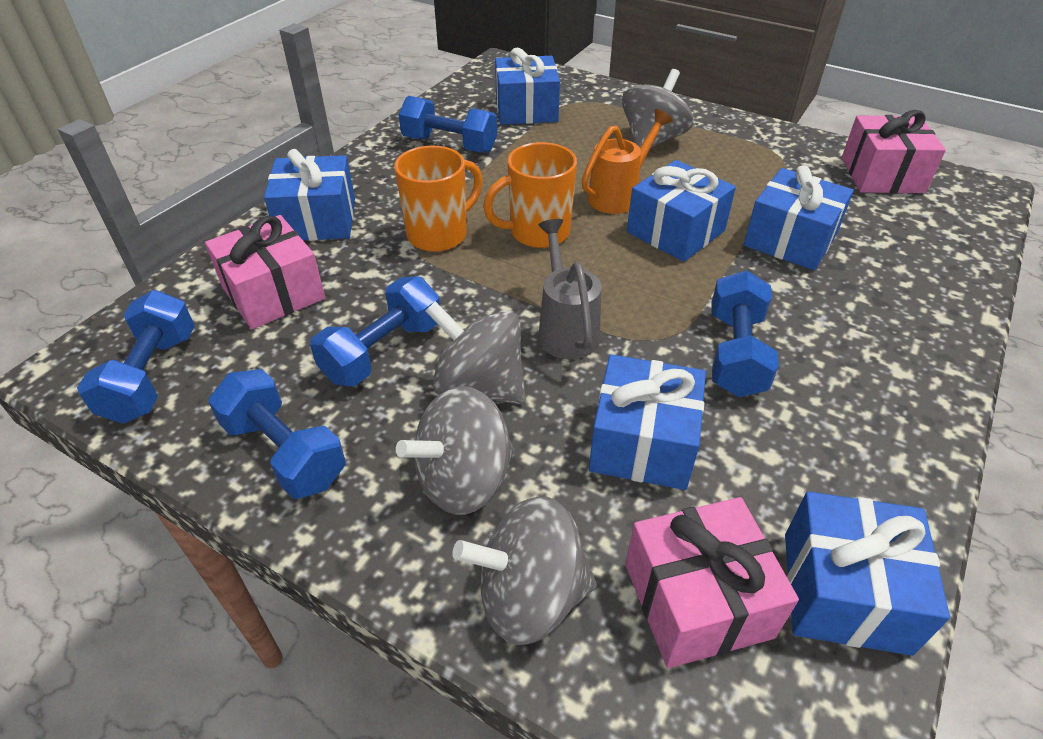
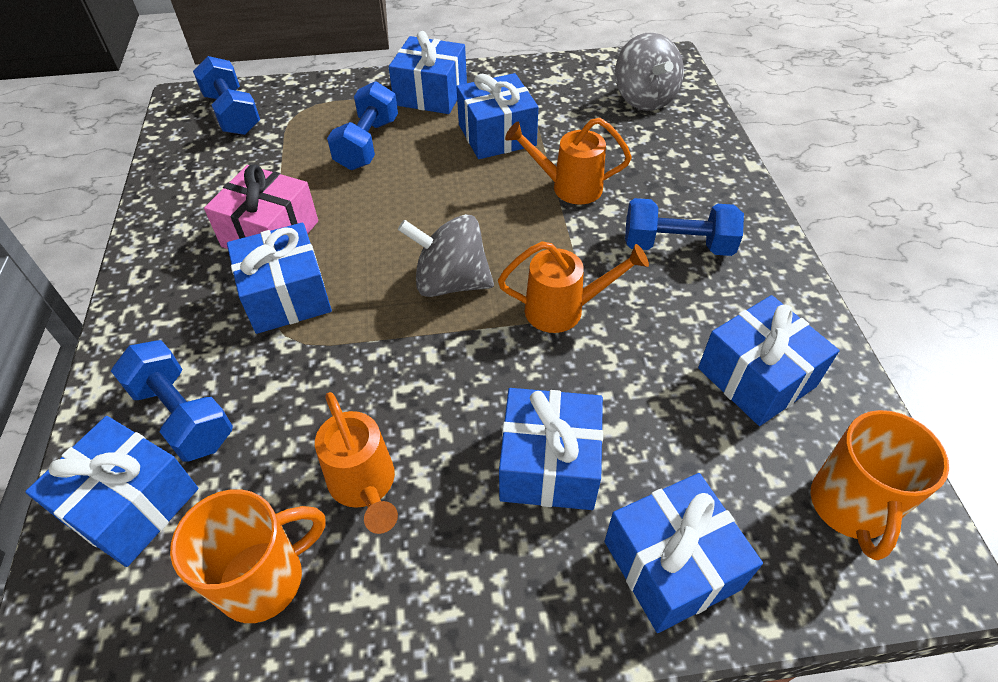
blue dumbbell: [77,290,195,424] [208,369,346,499] [310,276,440,386] [399,96,497,153] [711,271,779,397] = 5 -> [111,340,233,462] [193,56,260,135] [327,81,398,170] [625,198,744,256] = 4
blue gift: [264,149,355,241] [495,48,560,125] [589,354,706,490] [627,160,736,262] [744,165,854,270] [785,491,950,656] = 6 -> [25,416,199,567] [227,222,332,334] [389,31,467,114] [456,73,538,159] [499,388,603,510] [604,473,763,633] [698,295,840,426] = 7
grey spinning top: [396,386,514,515] [425,301,526,404] [453,496,597,645] [622,69,693,148] = 4 -> [398,214,494,297] [615,33,684,111] = 2
grey watering can: [538,219,602,359] = 1 -> none = 0
orange watering can: [582,109,673,214] = 1 -> [315,392,398,534] [498,241,649,333] [505,118,632,204] = 3
pink gift: [205,215,325,329] [625,497,799,668] [841,110,946,193] = 3 -> [204,164,318,249] = 1

